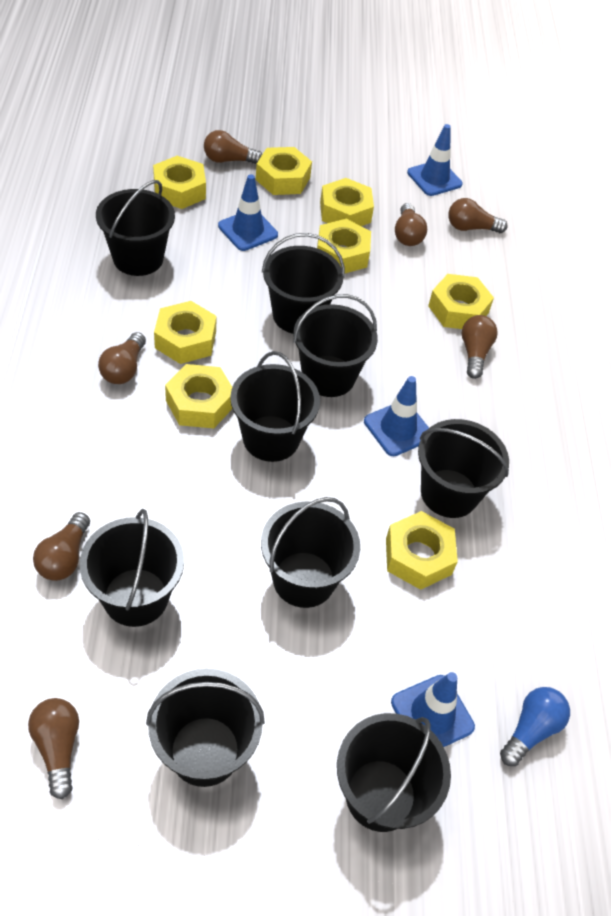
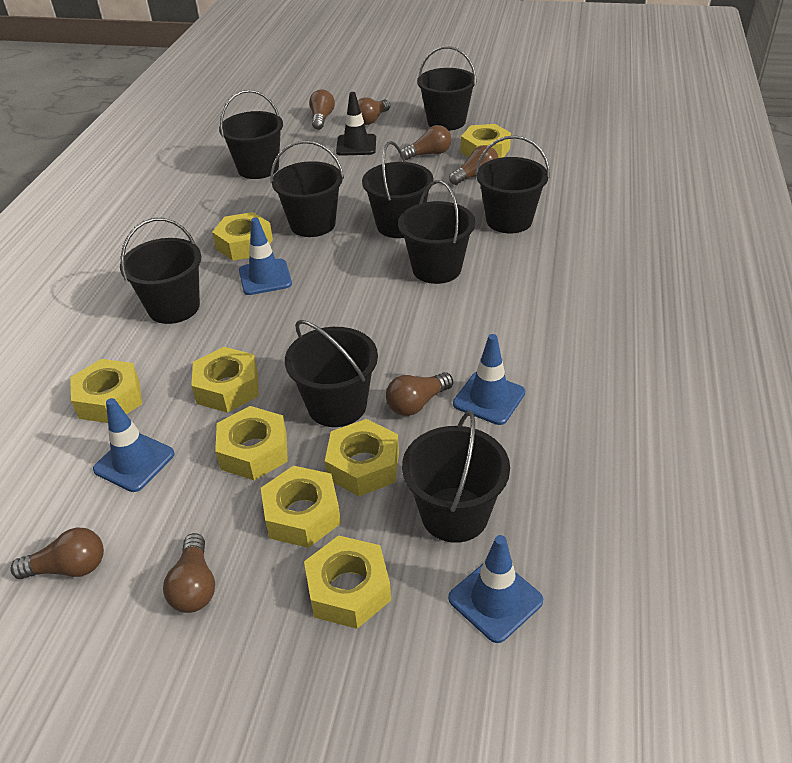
black traffic cone: none = 0 -> [336,92,376,156] = 1
blue light bulb: [500,687,570,766] = 1 -> none = 0

